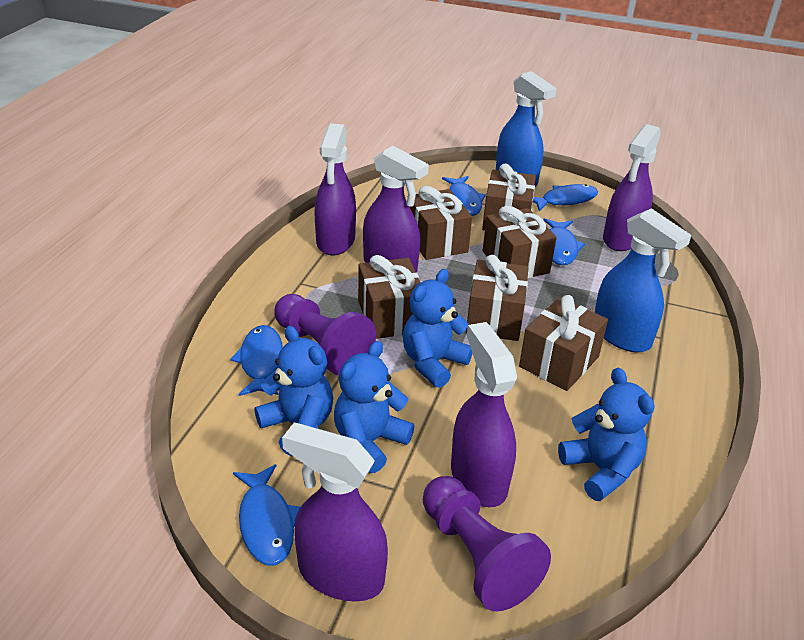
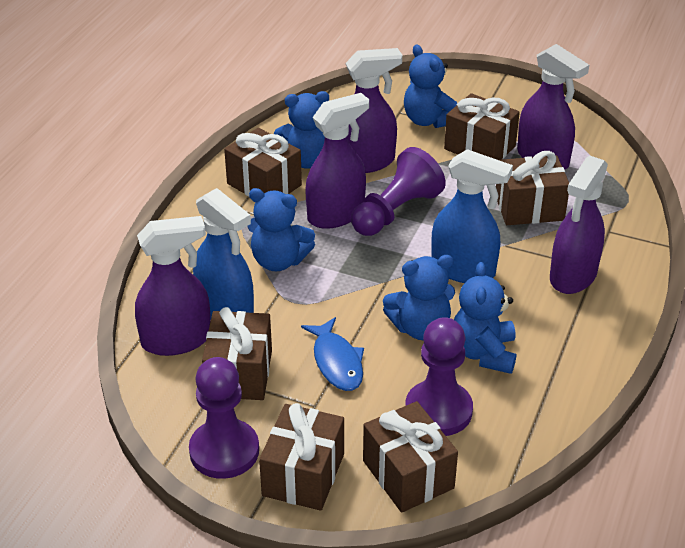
blue fish: [230,325,283,396] [233,464,301,566] [442,176,486,216] [533,184,598,211] [543,218,585,265] = 5 -> [301,317,364,391] = 1
blue teddy bear: [255,326,333,456] [334,341,414,473] [403,269,473,388] [558,368,654,501] = 4 -> [247,188,315,271] [274,91,329,169] [383,255,455,340] [404,45,457,128] [454,262,516,374] = 5
purple pawn: [274,294,376,376] [423,476,551,611] = 2 -> [189,357,259,479] [351,147,446,236] [405,317,473,436] = 3

